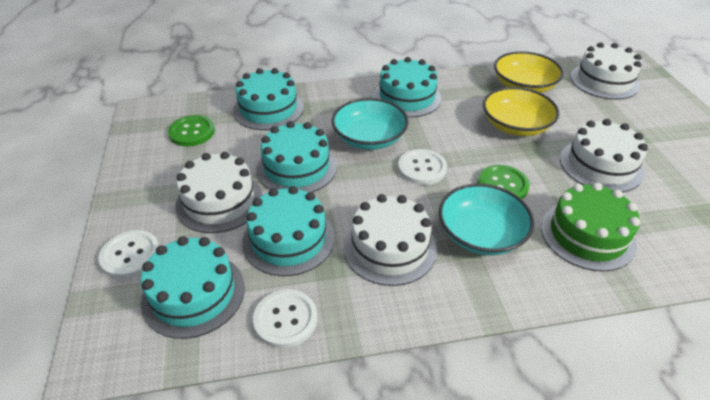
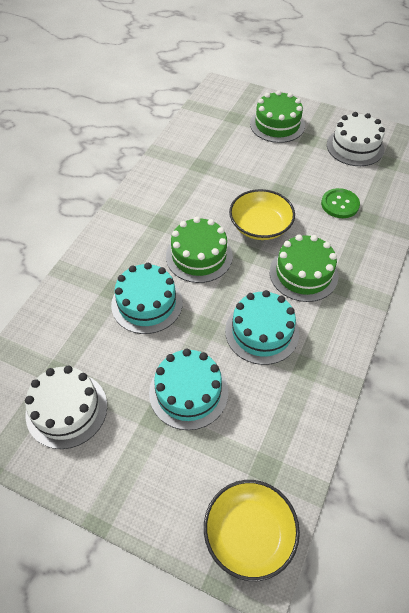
green button: [168,115,215,146] [478,165,530,199] = 2 -> [321,188,360,218] = 1
green cake: [541,183,640,271] = 1 -> [166,217,233,283] [250,90,305,143] [270,234,338,302] = 3
turquoise bowl: [332,98,409,150] [439,184,534,255] = 2 -> none = 0
turquoise cake: [141,236,245,339] [233,68,304,130] [242,186,335,276] [257,121,337,193] [373,57,442,117] = 5 -> [111,263,183,334] [149,348,228,430] [225,290,299,365] = 3
white button: [99,230,160,279] [253,289,317,348] [398,149,447,185] = 3 -> none = 0
white cake: [176,152,262,233] [343,194,437,286] [560,119,648,192] [570,43,642,100] = 4 -> [25,366,107,449] [327,112,385,166] = 2

